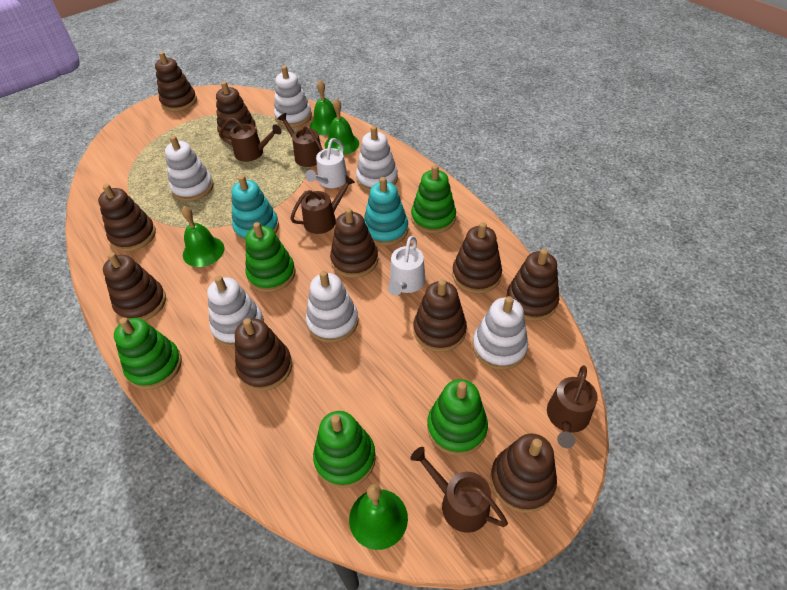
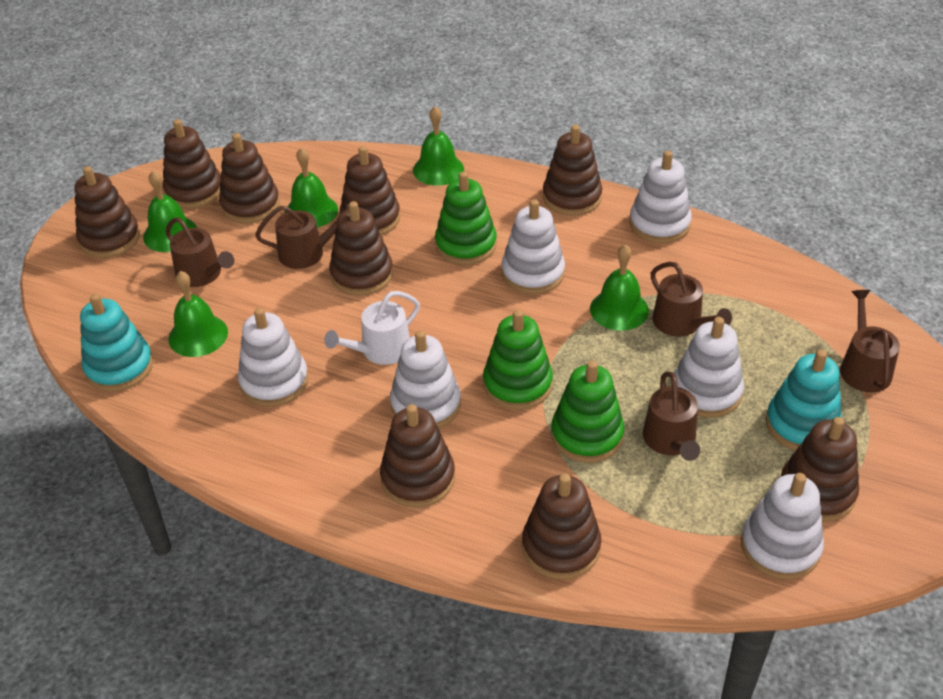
brown stacking toy: [98,184,156,252] [103,252,166,321] [155,52,197,112] [216,81,257,143] [235,318,292,391] [330,208,378,278] [413,279,467,352] [452,222,502,294] [490,434,557,513] [506,249,559,321] = 10 -> [74,166,140,258] [163,119,221,209] [219,133,280,224] [329,201,393,296] [340,146,400,235] [380,404,455,508] [522,473,601,580] [543,125,602,216] [781,417,859,522] = 9
green bell: [181,206,224,267] [310,80,337,135] [325,98,359,155] [349,484,408,550] = 4 -> [143,170,197,252] [168,271,228,357] [285,147,338,228] [413,106,464,186] [590,244,649,331] = 5
green stacking toy: [114,317,182,390] [246,222,296,292] [313,411,376,488] [411,165,456,234] [427,379,488,456] = 5 -> [435,172,497,265] [483,310,553,410] [551,360,624,463] = 3
white watering can: [305,138,348,188] [388,236,425,296] = 2 -> [324,291,420,365] = 1

